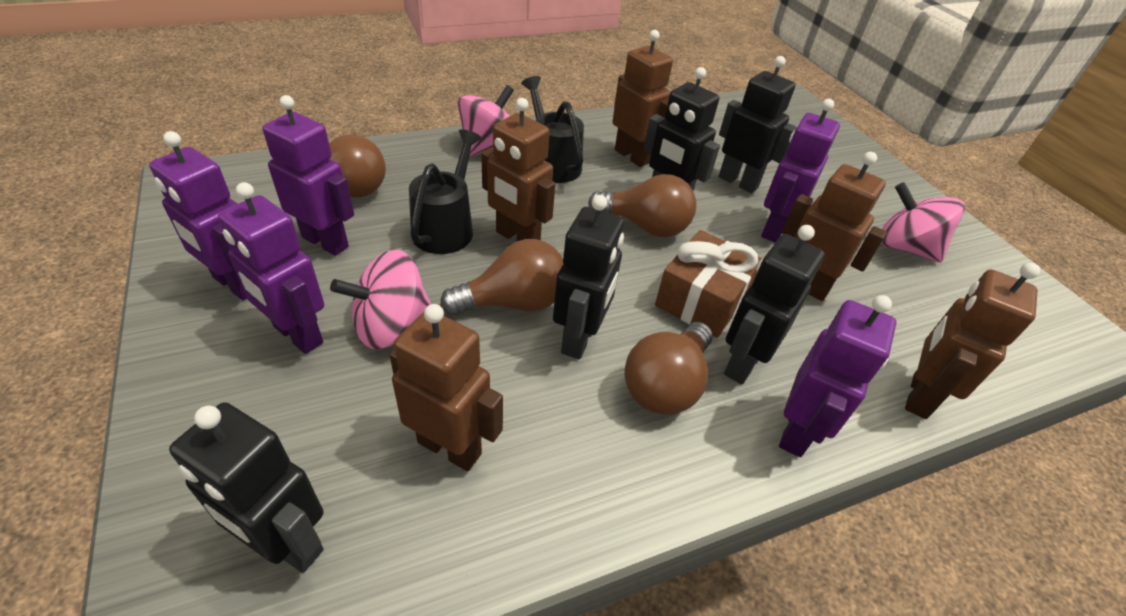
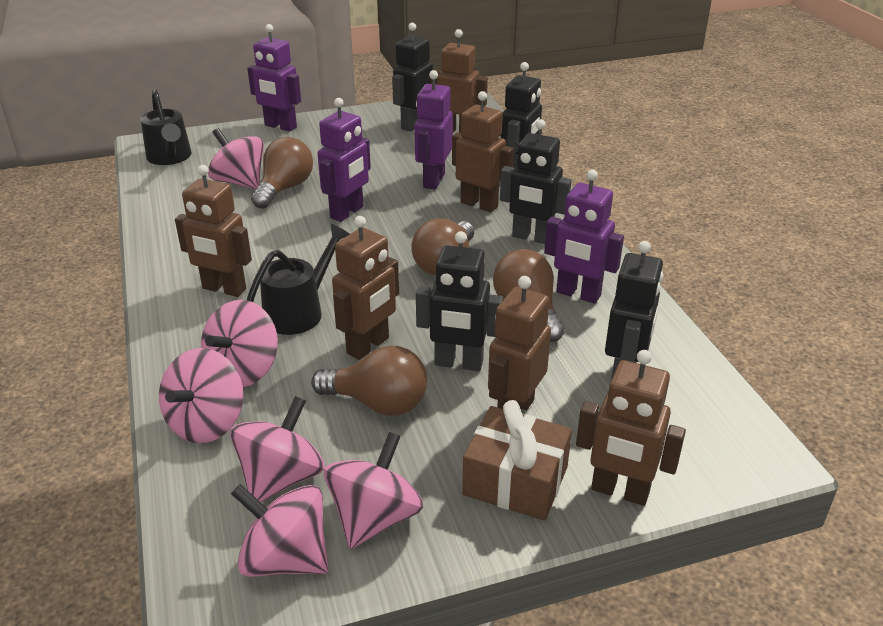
brown robot: [389,304,503,471] [481,98,555,241] [612,30,673,167] [782,152,887,301] [905,263,1040,419] = 5 -> [175,165,252,297] [332,216,399,360] [431,29,488,133] [452,91,514,213] [488,276,551,412] [576,350,686,506] = 6
pink spinning top: [330,250,431,349] [457,85,514,157] [881,182,965,262] = 3 -> [159,348,243,443] [201,300,278,387] [208,128,264,189] [230,396,325,502] [231,484,329,577] [324,432,423,549] = 6
purple robot: [149,131,247,300] [218,182,324,354] [262,95,354,256] [761,99,840,243] [779,295,897,457] = 5 -> [247,24,301,132] [317,98,371,222] [415,70,453,189] [544,169,624,304] = 4

